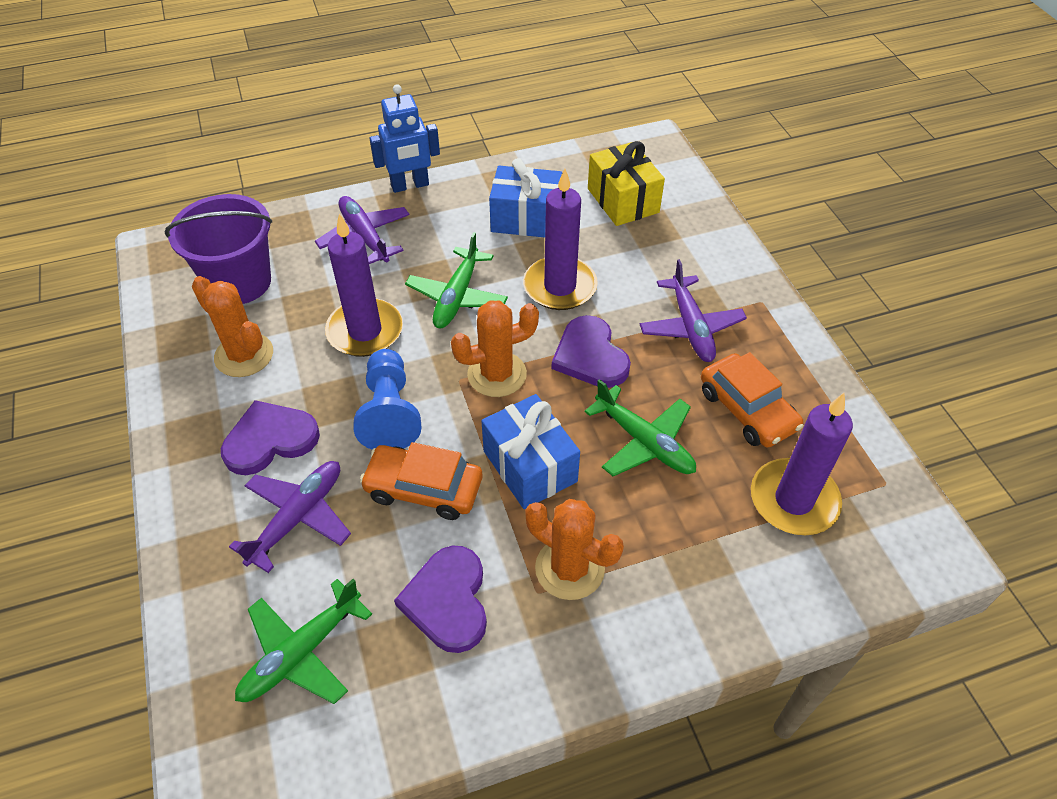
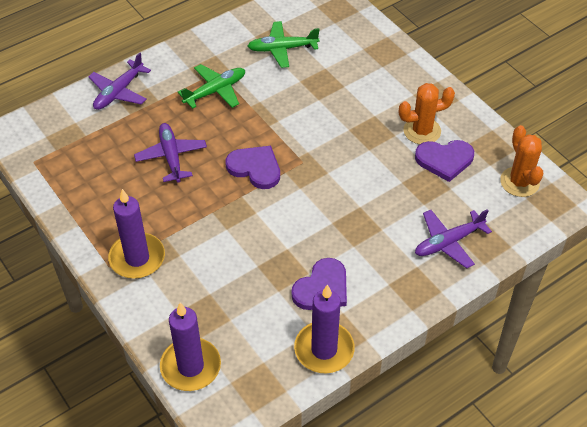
blue gift: [481,394,580,509] [489,158,562,237] = 2 -> none = 0
blue pawn: [354,349,422,450] = 1 -> none = 0
blue robot: [369,84,440,193] = 1 -> none = 0
green plane: [235,579,372,704] [405,232,508,328] [584,379,696,476] = 3 -> [178,64,245,109] [248,21,320,68] = 2
orange cactus: [192,276,273,377] [451,300,539,397] [525,499,624,600] = 3 -> [399,83,455,144] [500,125,543,197] = 2
orange car: [360,442,482,520] [701,352,803,447] = 2 -> none = 0
purple bucket: [165,194,272,304] = 1 -> none = 0
yellow gift: [588,141,665,226] = 1 -> none = 0

